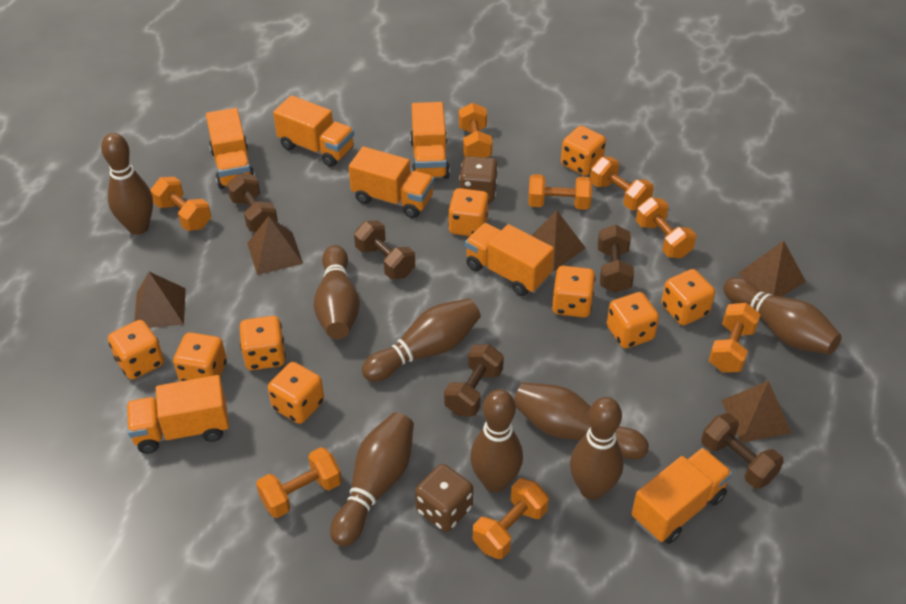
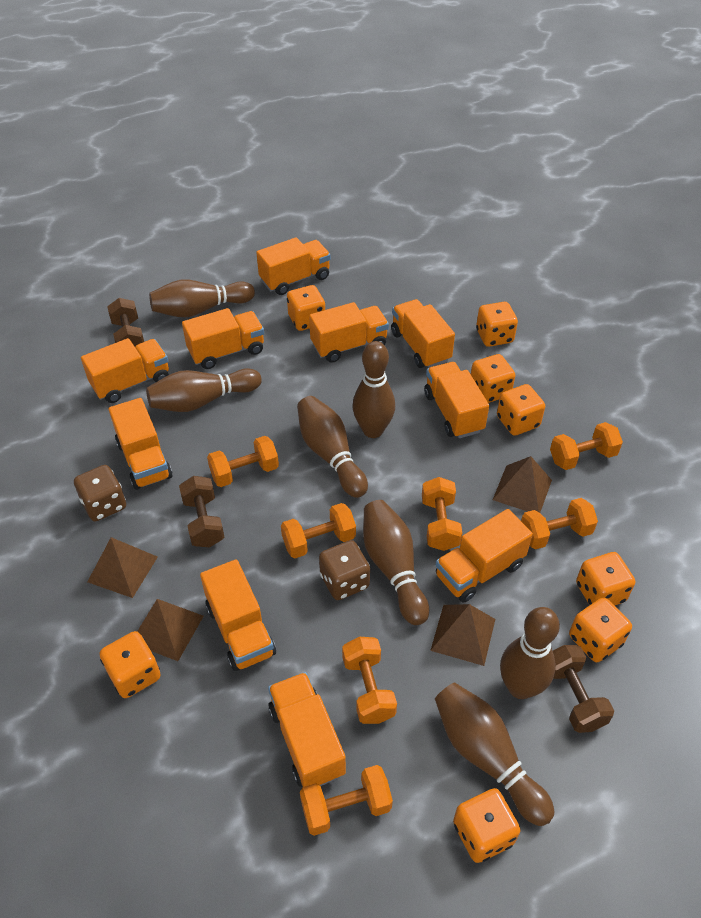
brown bowling pin: [101,133,153,235] [313,245,360,339] [330,412,414,547] [362,298,481,382] [470,389,523,492] [514,382,649,460] [570,397,624,500] [724,277,842,355] = 8 -> [146,368,262,412] [149,279,255,317] [297,396,368,498] [352,341,395,438] [363,500,429,625] [435,682,554,826] [500,607,560,699] = 7
brown dumbbell: [227,173,278,232] [354,220,415,279] [444,344,504,416] [598,225,634,293] [701,413,784,489] = 5 -> [107,298,144,347] [179,476,224,547] [553,645,614,733] = 3
brown pyramid: [134,272,186,328] [247,216,303,275] [531,210,586,271] [721,381,791,443] [738,240,806,297] = 5 -> [87,537,158,598] [137,599,204,661] [430,604,495,666] [493,456,552,513] = 4
orange dice: [108,320,164,380] [173,332,227,381] [240,316,286,370] [268,362,324,424] [448,188,489,236] [552,266,595,318] [561,126,606,176] [607,292,659,348] [661,269,715,325] = 9 -> [100,631,161,698] [287,285,325,331] [453,788,520,863] [471,354,515,403] [476,302,518,347] [497,384,545,436] [569,597,632,662] [576,552,635,606] = 8
orange dumbbell: [150,177,211,231] [256,447,342,518] [459,103,492,158] [473,478,549,559] [528,174,592,210] [590,157,654,210] [636,197,696,258] [709,303,761,372] = 8 -> [207,436,279,487] [281,503,356,558] [300,765,393,836] [342,637,397,724] [422,477,462,551] [521,498,598,549] [550,422,623,470] = 7
orange truck: [126,375,229,454] [206,108,255,189] [273,95,354,167] [349,147,434,218] [410,102,450,179] [465,223,554,296] [631,448,732,544] = 7 -> [81,338,169,403] [109,398,172,490] [182,308,264,369] [200,559,276,671] [256,237,331,295] [268,672,346,787] [309,302,389,363] [391,299,455,368] [424,362,489,438] [436,509,533,603] = 10

